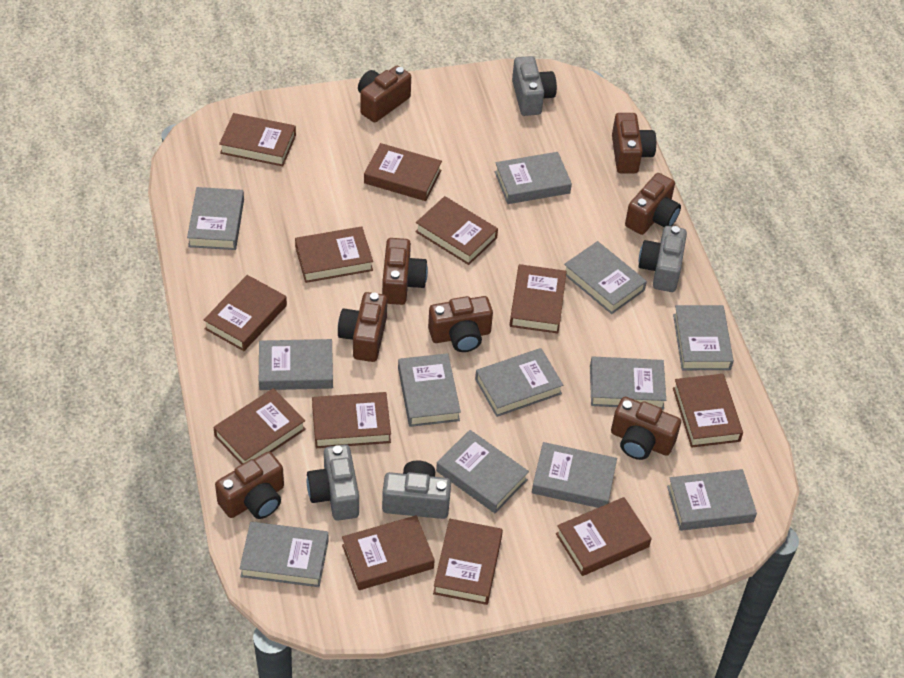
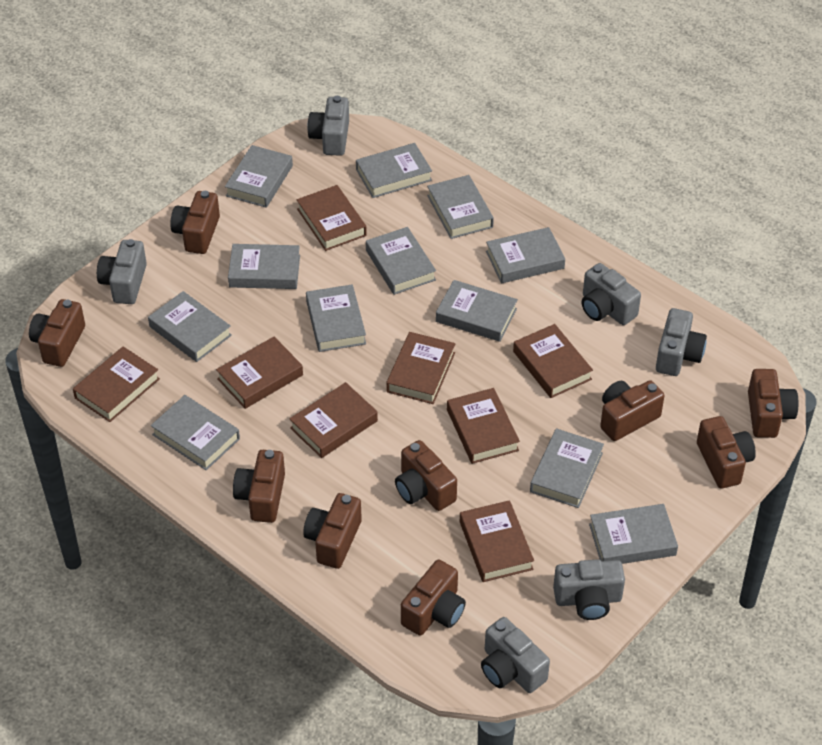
brown book: [204,275,287,351] [213,388,306,465] [219,113,296,166] [295,227,373,283] [312,392,391,448] [342,515,435,590] [364,143,442,201] [415,196,498,265] [433,519,503,605] [510,264,567,333] [556,497,652,576] [673,374,743,447] = 12 -> [73,347,160,422] [216,337,303,409] [290,382,378,458] [297,185,367,251] [386,332,455,404] [447,388,520,464] [460,500,534,582] [513,324,593,398] = 8
brown camera: [215,452,284,519] [338,292,387,362] [358,66,411,122] [382,238,428,305] [428,296,493,352] [611,397,681,460] [612,113,656,173] [625,173,681,235] = 8 -> [29,299,85,367] [170,191,220,254] [233,450,285,523] [303,493,362,569] [395,440,457,511] [401,560,466,636] [600,380,665,441] [697,416,756,488] [748,369,798,438] = 9
grey camera: [307,444,359,521] [382,461,451,519] [512,56,557,116] [638,226,687,292] = 4 -> [97,239,147,304] [307,96,349,156] [481,617,550,693] [553,559,625,620] [582,263,641,325] [656,308,707,376] = 6

